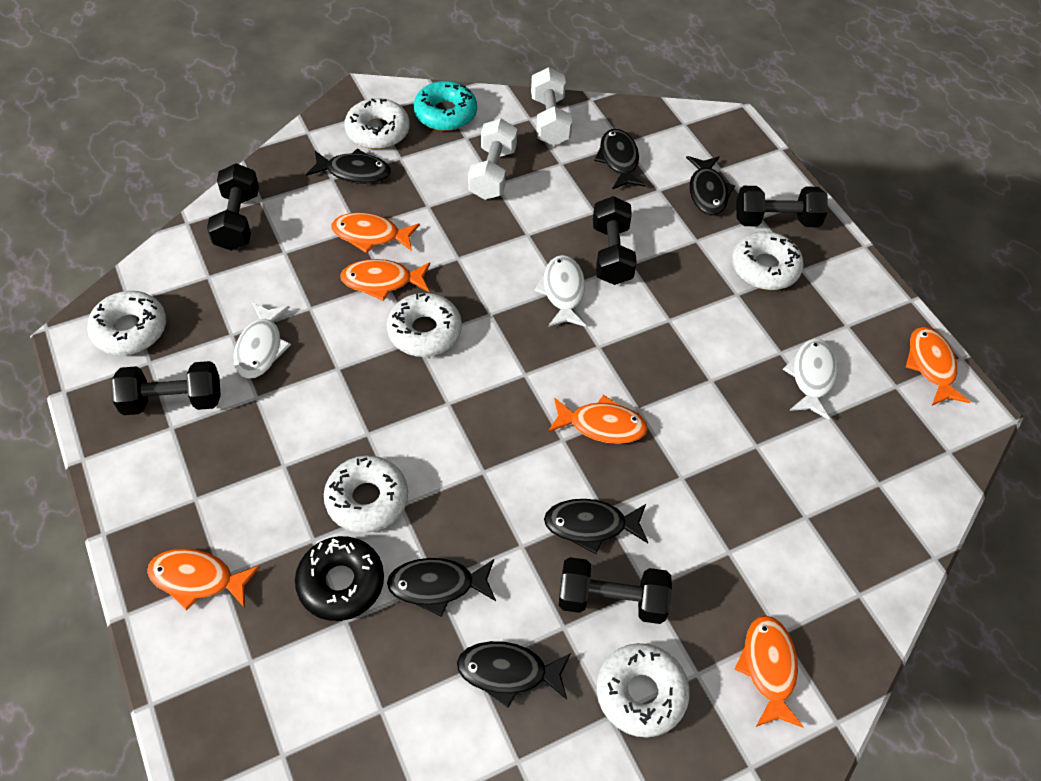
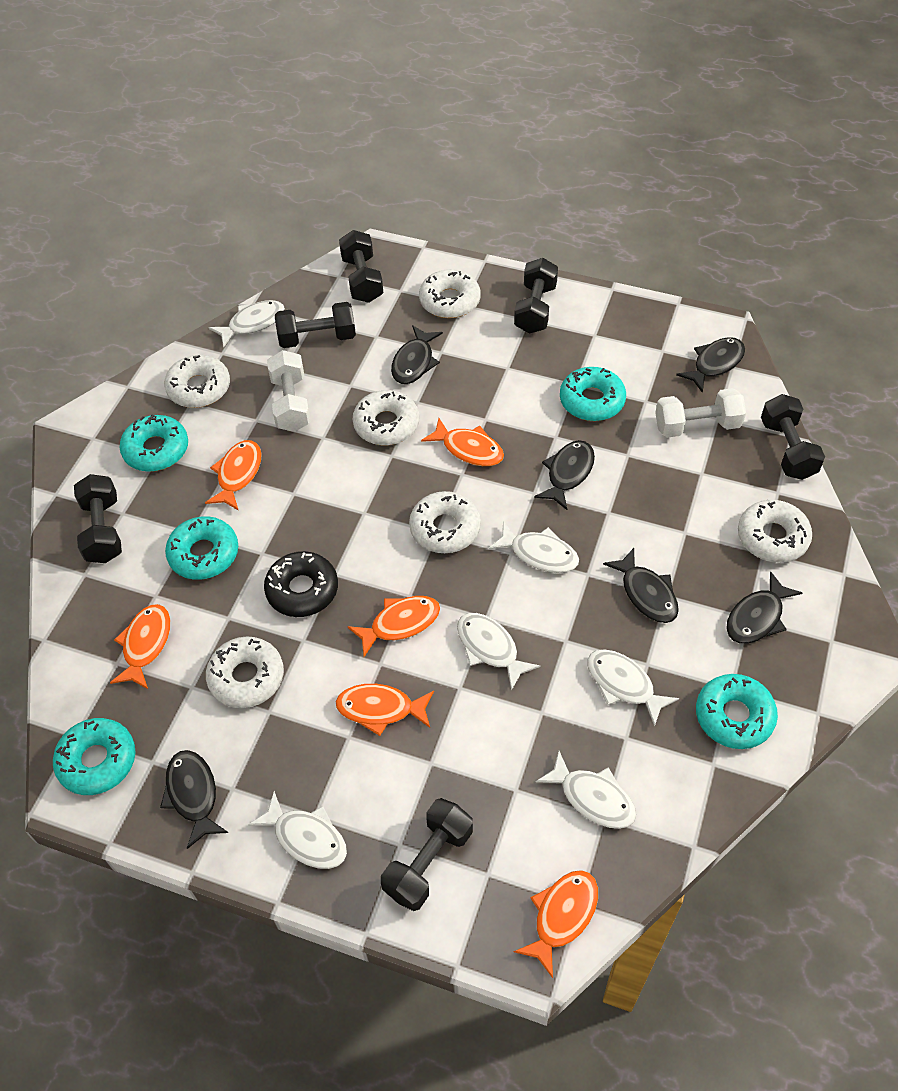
black dumbbell: [111,361,221,415] [207,163,259,251] [558,557,672,624] [593,196,637,285] [736,186,828,227] = 5 -> [74,474,122,563] [275,302,356,348] [339,230,383,303] [381,798,473,911] [514,258,558,334] [761,394,825,480] = 6
turquoise donut: [413,81,477,131] = 1 -> [53,718,135,795] [119,414,188,472] [165,516,238,580] [560,367,626,421] [696,674,778,749] = 5
white fish: [233,302,291,379] [534,255,586,327] [783,339,838,420] = 3 -> [208,300,285,347] [248,791,347,869] [457,613,540,691] [488,521,579,573] [536,751,636,829] [587,649,679,727] = 6

